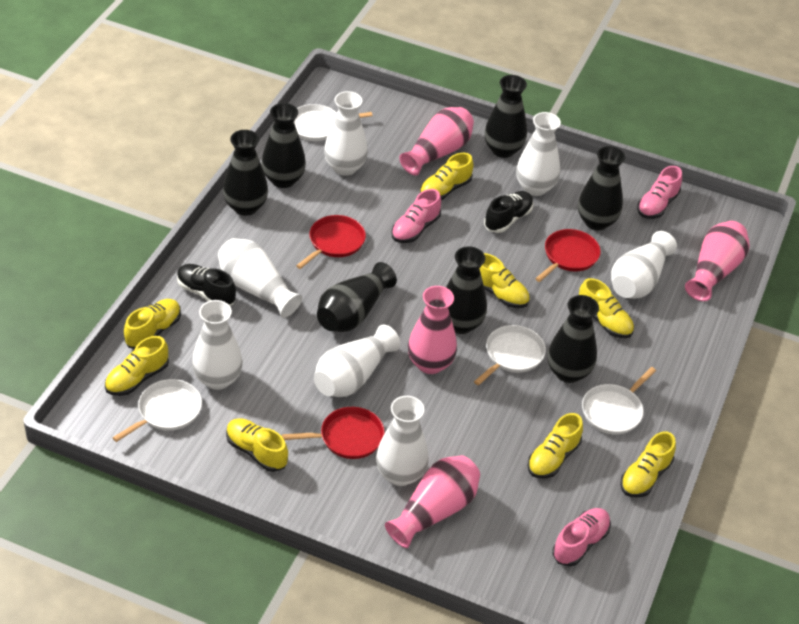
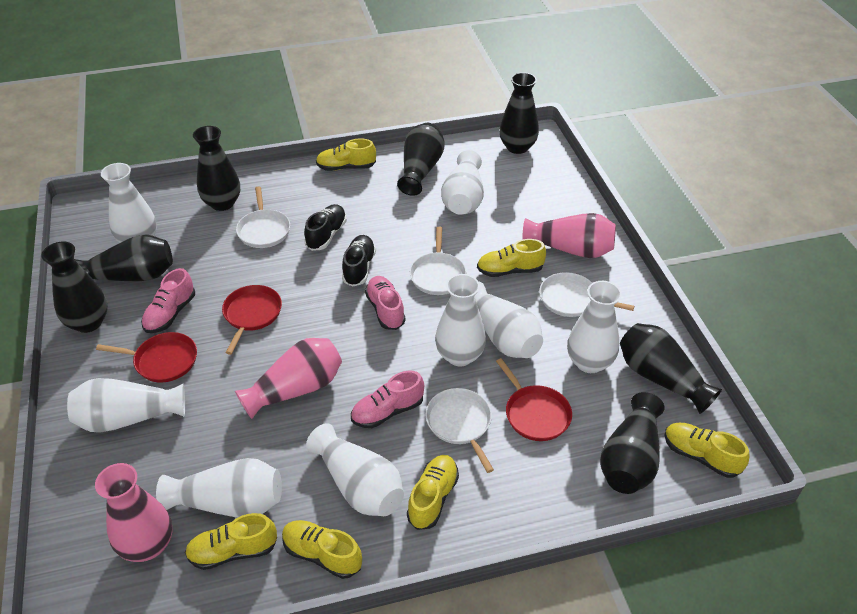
pink vase: [385,455,480,548] [399,107,474,176] [408,286,457,374] [685,221,750,301] = 4 -> [95,463,172,562] [235,338,342,419] [523,213,616,258] = 3
white vase: [192,300,243,390] [218,238,303,318] [314,325,400,397] [324,91,368,176] [376,396,429,486] [516,112,561,196] [611,231,677,299] = 7 -> [67,378,185,433] [101,163,157,243] [156,458,282,518] [306,423,404,516] [435,274,486,366] [441,150,484,215] [474,282,543,358] [567,281,622,373] = 8
yellow shoe: [105,336,169,396] [124,299,181,349] [226,418,288,472] [420,153,473,200] [479,253,530,308] [527,413,583,478] [579,278,634,338] [620,431,676,497] = 8 -> [185,513,277,570] [282,520,362,579] [316,139,376,171] [407,455,459,530] [477,239,546,277] [664,423,750,478] = 6

